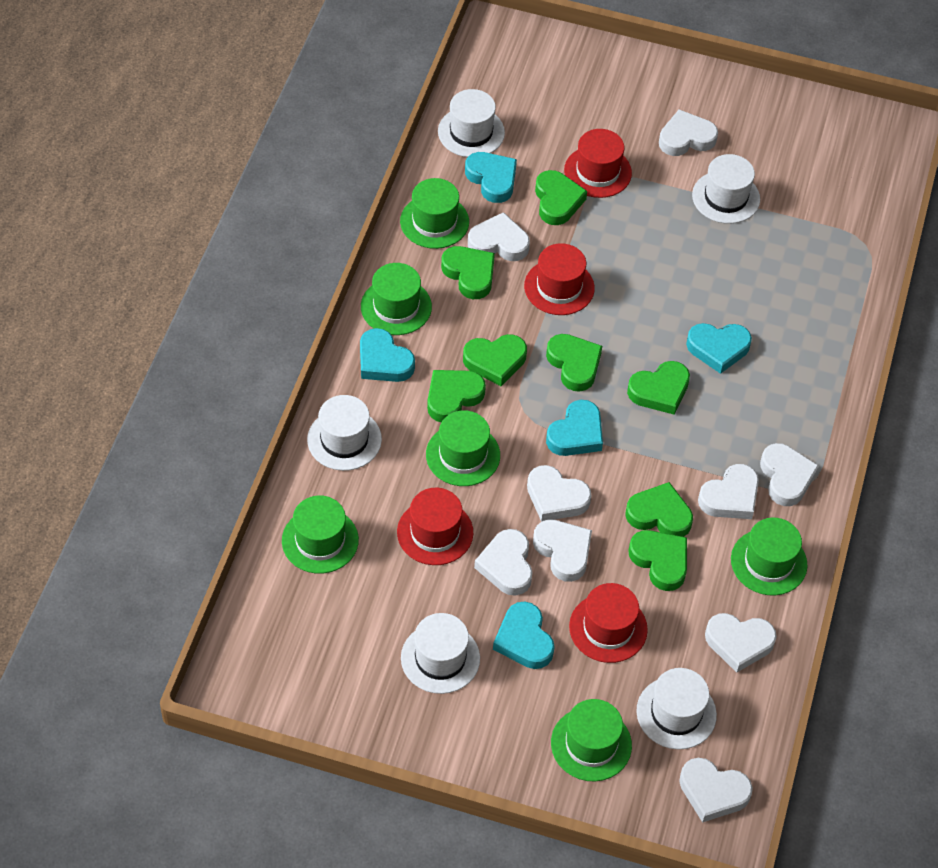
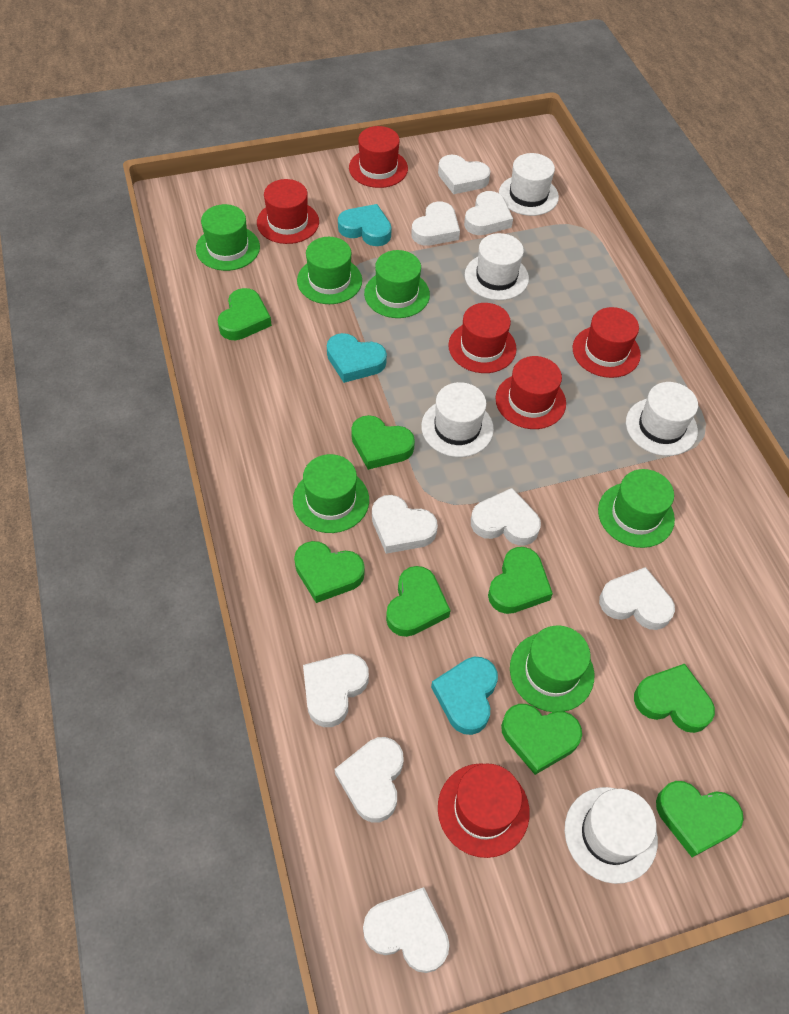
red hat: [397,488,473,565] [524,243,595,315] [564,129,632,198] [569,583,648,663] = 4 -> [257,179,319,244] [349,126,408,188] [438,763,530,858] [448,303,517,373] [496,356,566,429] [573,307,641,378] = 6
turquoise heart: [360,328,415,382] [465,152,517,203] [493,601,555,669] [546,400,603,456] [686,323,752,374] = 5 -> [327,333,387,383] [338,204,392,246] [431,657,498,735] = 3

